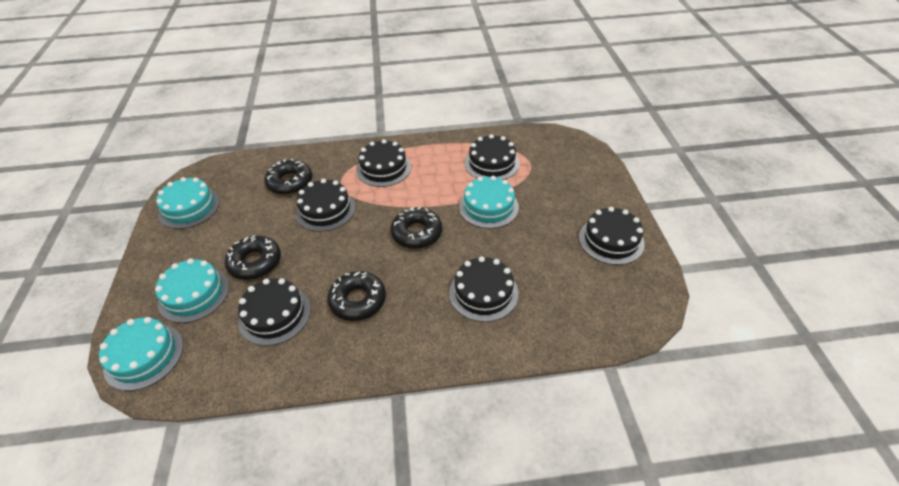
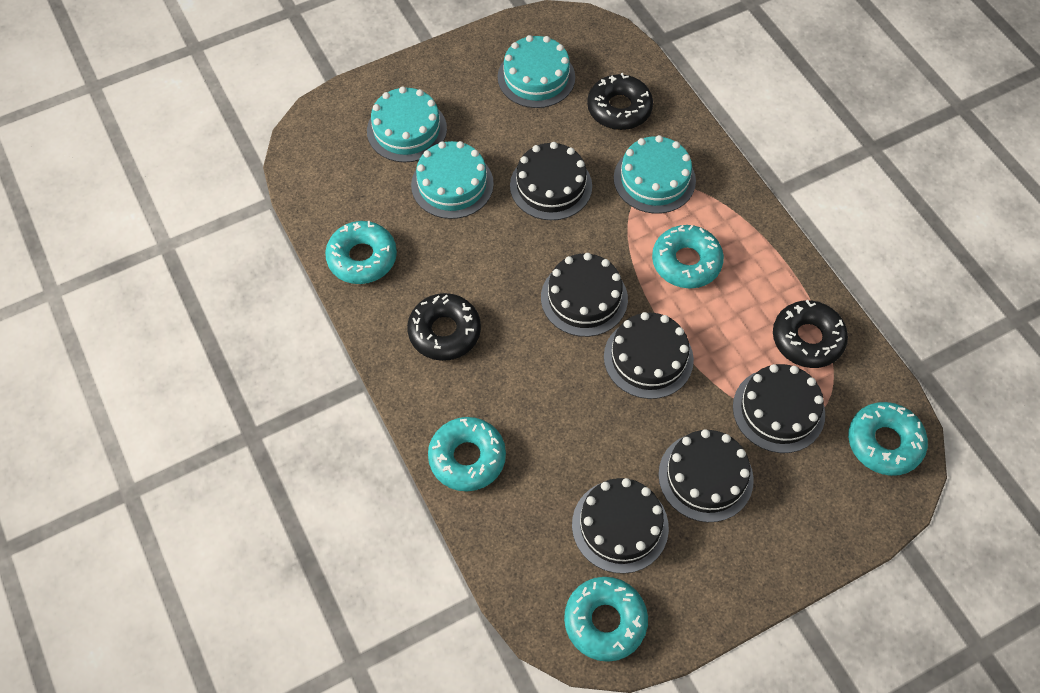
black donut: [225,235,281,280] [265,159,312,195] [327,271,386,321] [391,207,442,249] = 4 -> [407,293,481,361] [587,73,653,130] [773,300,848,368] = 3
turquoise donut: none = 0 -> [325,221,397,284] [428,417,506,491] [564,577,648,662] [652,225,724,288] [848,402,928,476] = 5

